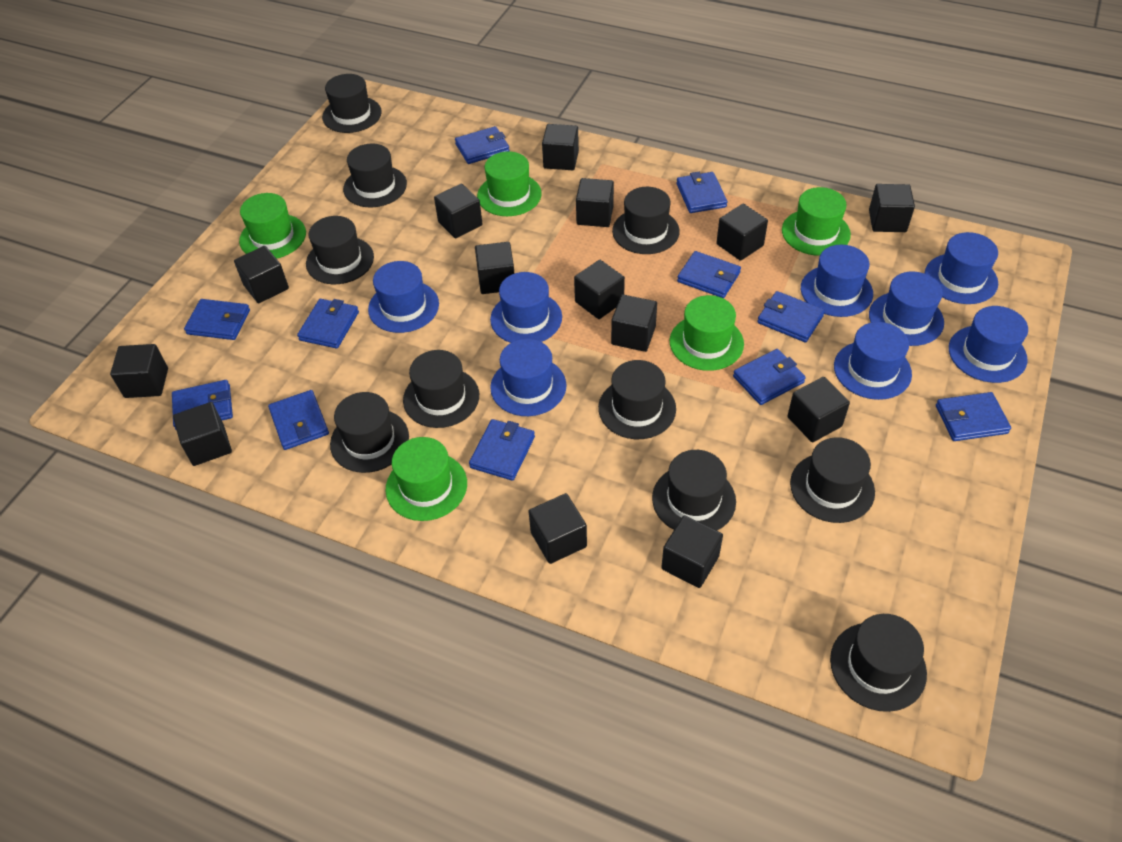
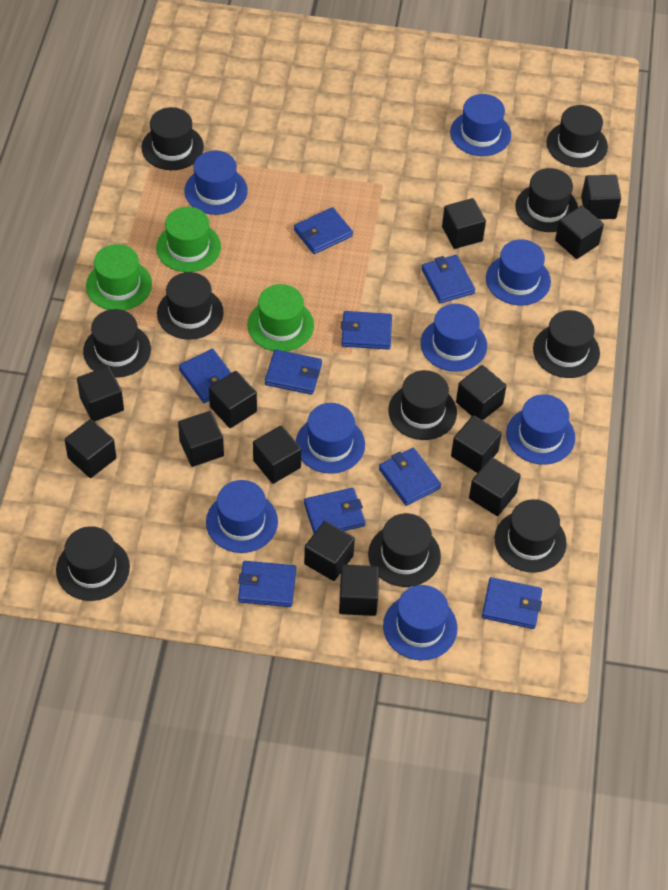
black cube: [110,344,168,398] [173,402,232,466] [234,246,289,303] [434,184,482,239] [475,242,514,294] [528,493,587,564] [542,124,579,170] [574,260,625,319] [576,178,614,227] [611,294,657,352] [661,515,723,588] [716,204,768,261] [787,377,850,442] [869,184,915,232] = 14 -> [64,419,116,478] [77,366,124,422] [178,411,224,467] [209,371,257,428] [253,425,302,484] [304,521,355,581] [339,565,379,616] [442,198,486,249] [451,415,502,473] [456,365,507,420] [469,457,521,516] [555,206,604,259] [581,175,621,219] = 13
blue wallet: [172,380,233,429] [184,299,250,340] [268,390,329,450] [297,299,359,349] [455,126,510,164] [469,419,535,481] [676,172,728,213] [677,251,741,298] [733,349,806,405] [757,291,825,342] [936,392,1011,441] = 11 -> [179,348,231,403] [238,561,296,607] [265,350,322,395] [294,207,353,254] [304,488,365,533] [341,311,392,349] [379,448,441,506] [421,255,475,303] [482,577,542,629] = 9
green hat: [239,193,306,259] [385,437,467,521] [477,151,542,216] [670,295,744,371] [782,187,851,256] = 5 -> [86,244,152,311] [156,207,221,272] [248,284,314,351] = 3

